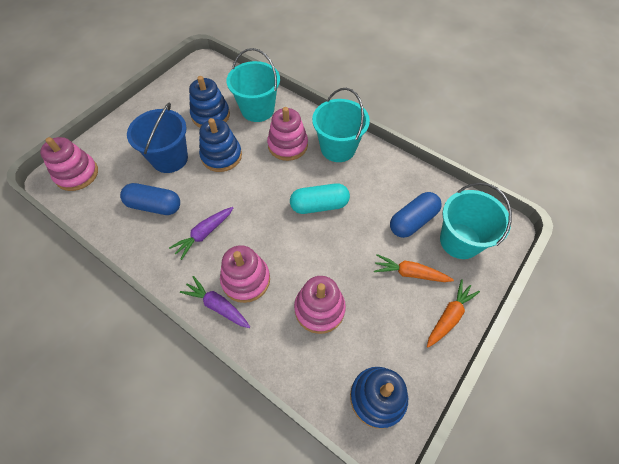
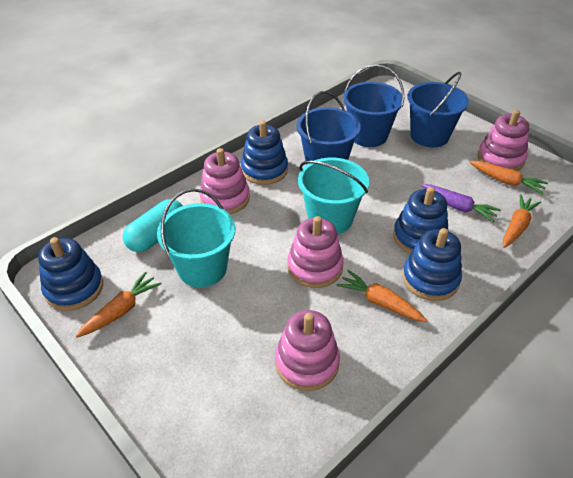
blue bucket: [127,103,188,173] = 1 -> [297,91,361,165] [343,64,404,147] [407,72,469,147] = 3
blue capsule: [120,183,180,215] [390,192,442,238] = 2 -> none = 0
blue stacking toy: [189,76,230,127] [199,118,242,172] [350,367,408,429] = 3 -> [38,237,103,311] [241,121,288,185] [393,187,448,254] [402,228,462,301] = 4
orange carrot: [374,254,454,282] [427,279,480,348] = 2 -> [76,272,161,338] [337,270,427,322] [469,161,548,195] [503,194,541,248] = 4
purple carrot: [169,207,233,260] [180,276,250,328] = 2 -> [421,184,501,222] = 1
turquoise bucket: [227,48,280,122] [312,88,370,162] [440,183,512,259] = 3 -> [157,189,235,287] [298,158,369,234] = 2

